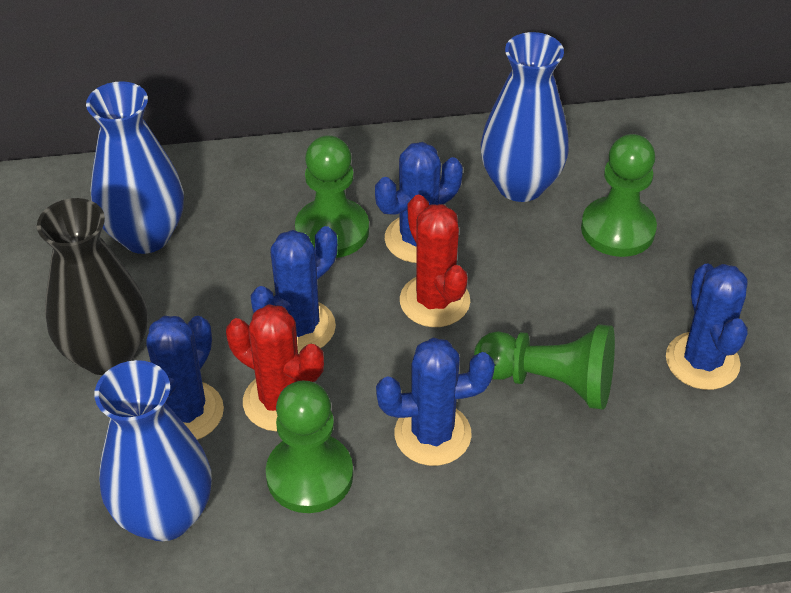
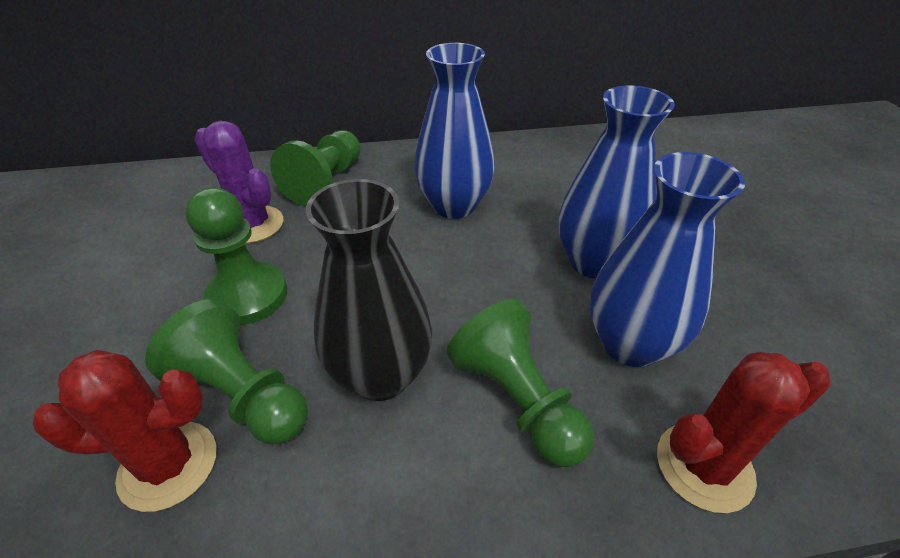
blue cactus: [146,316,224,440] [251,226,338,355] [375,142,463,263] [376,338,495,466] [666,264,748,390] = 5 -> none = 0
purple cactus: none = 0 -> [195,121,283,243] = 1

